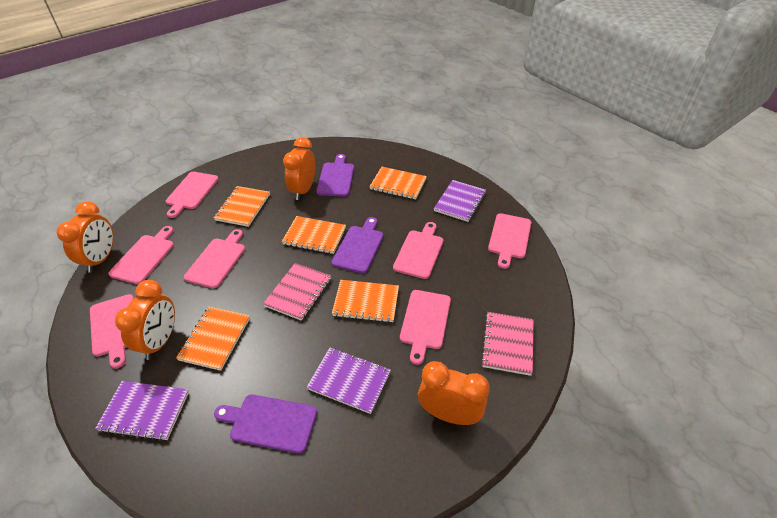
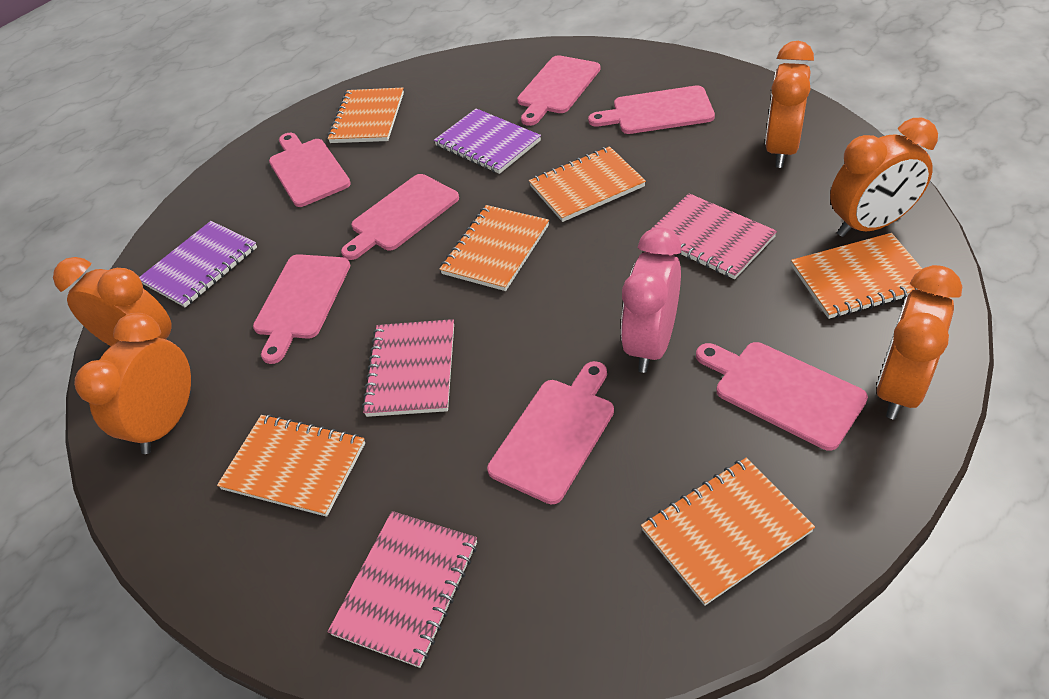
orange clock: [56,201,114,273] [115,280,175,360] [283,137,315,200] [418,361,490,425] = 4 -> [53,257,172,346] [74,313,191,454] [765,41,814,168] [830,118,938,237] [876,265,962,420] = 5
orange notebook: [176,307,250,371] [214,186,270,227] [282,216,346,254] [332,280,399,323] [369,167,427,200] = 5 -> [217,414,365,517] [328,88,404,143] [440,205,549,291] [529,146,646,222] [641,457,815,606] [791,233,922,319] = 6
pink clock: none = 0 -> [621,227,681,373] = 1
pink notebook: [263,263,331,321] [481,312,534,376] = 2 -> [328,511,477,668] [362,319,454,417] [650,193,777,279] = 3
purple cutting board: [214,394,317,453] [316,154,354,197] [332,217,383,273] = 3 -> none = 0
purple notebook: [95,381,189,441] [307,348,391,414] [434,180,486,222] = 3 -> [139,221,257,307] [434,108,541,174] = 2

